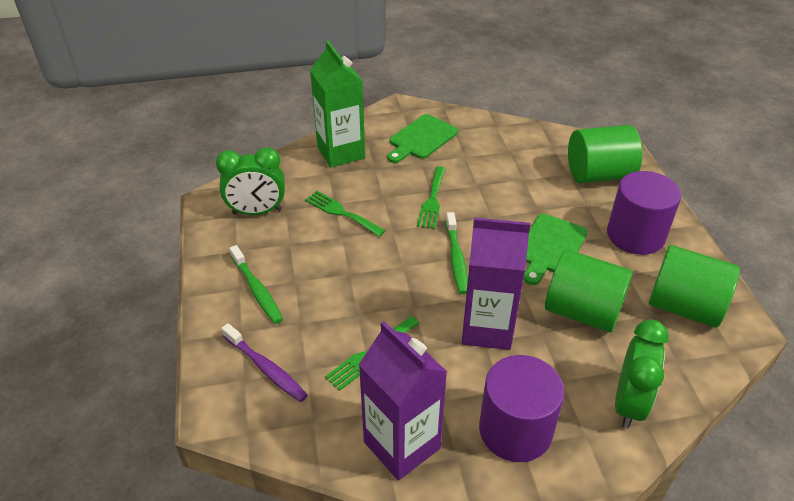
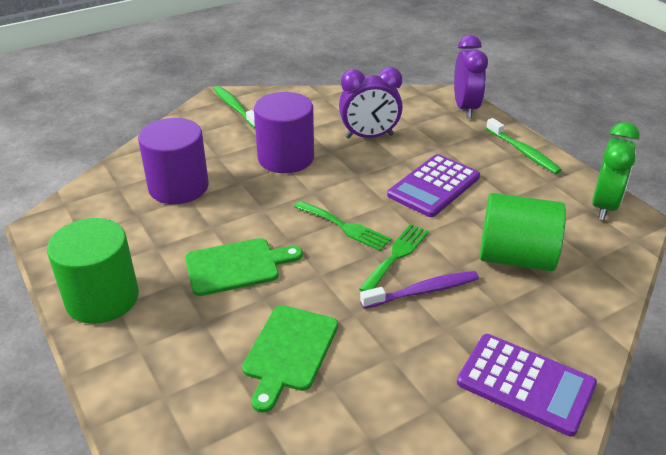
green carton: [310,41,365,168] = 1 -> none = 0
green clock: [216,147,285,215] [615,319,669,429] = 2 -> [592,122,640,220] = 1
green cylinder: [545,250,633,332] [568,125,643,183] [649,245,740,328] = 3 -> [47,218,139,324] [480,193,566,271] = 2
green fork: [305,191,386,237] [325,316,419,391] [417,166,446,229] = 3 -> [294,201,391,251] [359,224,429,291] = 2
purple calculator: none = 0 -> [387,154,480,217] [457,334,597,436] = 2
purple carton: [358,321,447,480] [462,217,530,350] = 2 -> none = 0
purple clock: none = 0 -> [339,67,403,139] [454,35,488,118] = 2

